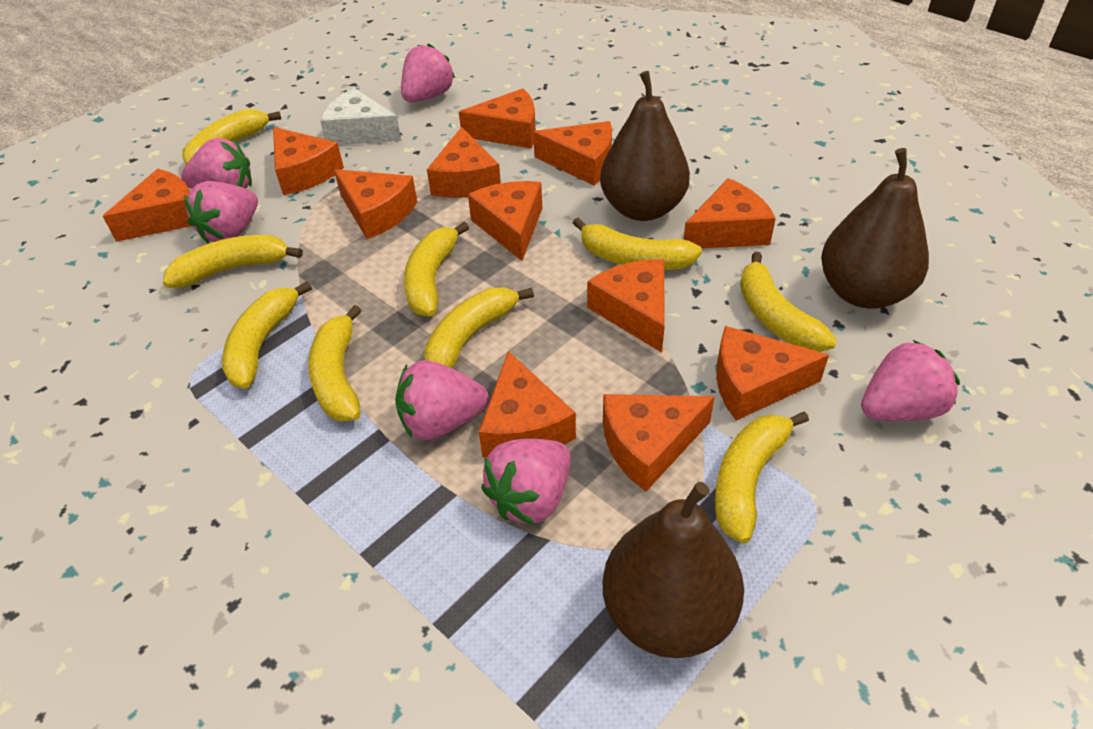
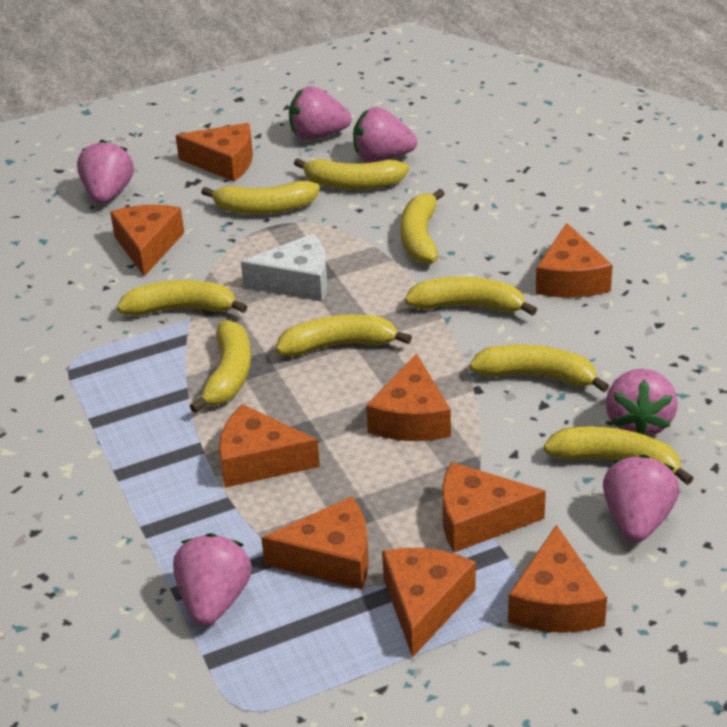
brown pear: [600,71,690,221] [603,482,744,658] [821,148,929,309] = 3 -> none = 0
orange cheese: [103,169,191,242] [273,127,344,195] [334,169,417,239] [427,127,501,198] [459,88,536,149] [468,181,542,261] [479,351,576,458] [533,121,612,185] [587,259,665,353] [603,394,715,492] [683,178,776,248] [716,326,829,420] = 12 -> [110,205,184,276] [176,123,253,182] [219,404,320,488] [261,496,369,590] [366,353,451,441] [382,548,476,658] [442,462,546,553] [508,525,607,633] [535,223,613,298] = 9

